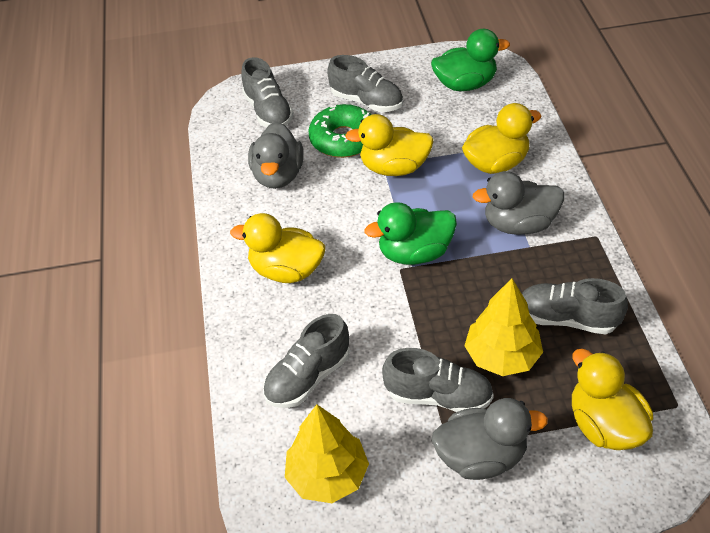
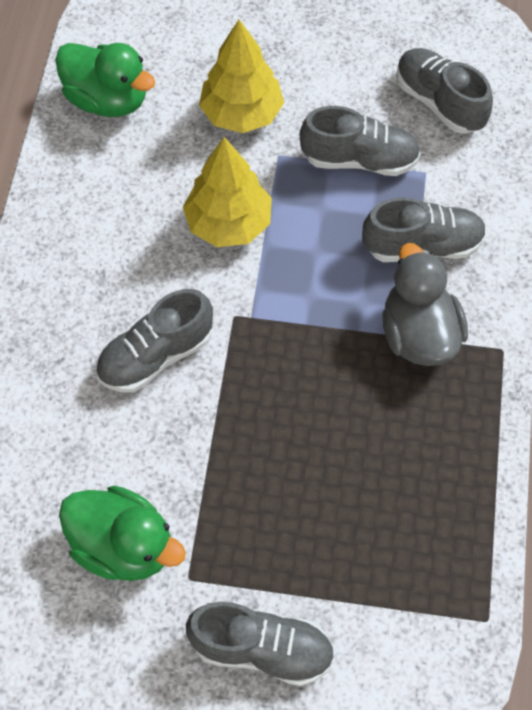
green donut: [309,104,371,158] = 1 -> none = 0
grey duck: [248,122,304,189] [432,398,548,480] [473,171,564,235] = 3 -> [383,243,468,366] = 1
yellow duck: [230,213,325,283] [345,114,434,176] [462,103,541,174] [572,349,653,450] = 4 -> none = 0

